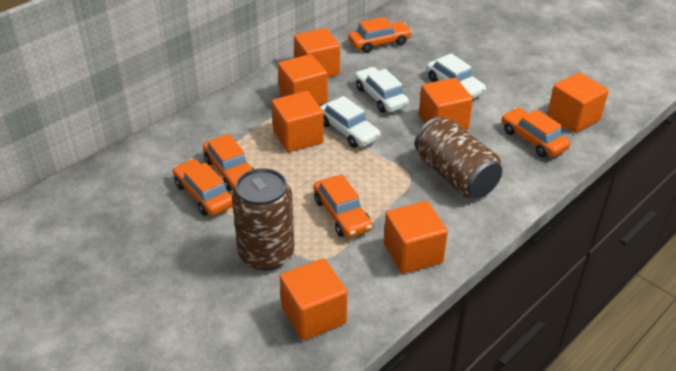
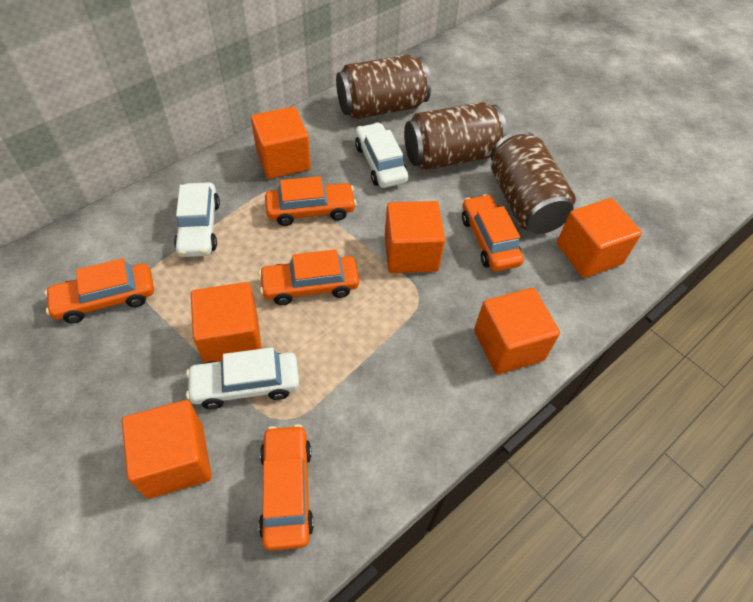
brown can: [232,168,294,270] [415,117,502,198] = 2 -> [336,54,431,119] [404,102,507,170] [491,131,576,234] = 3
orange cube: [272,91,324,152] [278,54,327,105] [280,258,347,341] [294,28,340,78] [384,201,448,274] [419,78,473,130] [547,72,609,133] = 7 -> [122,400,212,499] [191,282,262,363] [251,107,311,179] [385,201,445,273] [474,288,560,375] [557,198,642,278] = 6

